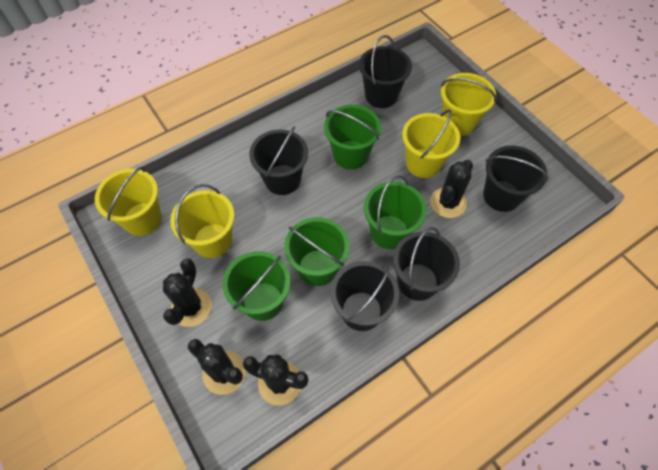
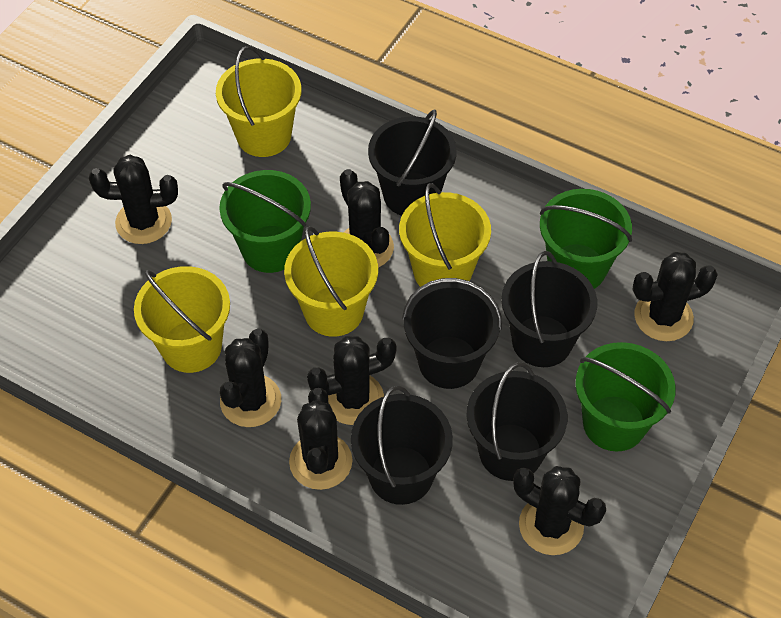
black cactus: [163,258,212,327] [188,339,246,395] [243,354,309,406] [430,160,473,218] = 4 -> [89,155,178,244] [220,329,281,427] [289,388,352,490] [307,336,396,425] [340,169,394,268] [513,466,606,555] [632,252,718,341] = 7
green bucket: [222,251,291,321] [284,217,350,286] [324,105,381,169] [364,175,427,249] = 4 -> [219,170,311,273] [540,189,632,289] [575,342,676,452] = 3

